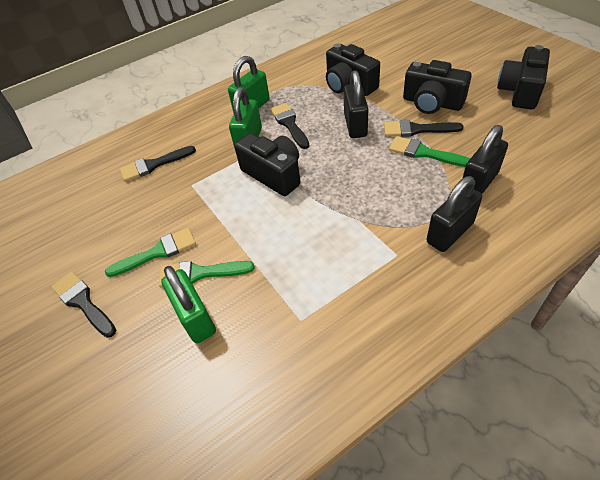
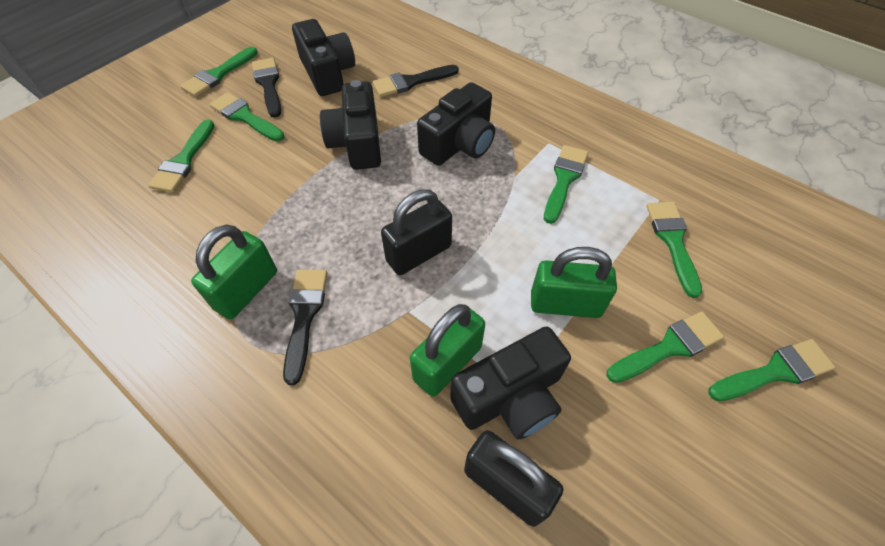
black brush: [51,272,116,338] [120,146,196,182] [270,103,309,149] [384,120,464,137] = 4 -> [252,58,281,118] [283,270,327,385] [373,65,459,97] = 3
black padlock: [344,70,368,138] [427,176,482,252] [463,125,508,194] = 3 -> [381,189,452,275] [464,430,563,527] = 2
green brush: [105,228,196,277] [158,261,254,287] [389,136,470,167] = 3 -> [148,120,215,193] [180,47,258,97] [210,92,284,142] [544,145,588,224] [607,312,724,383] [646,202,702,298] [708,339,836,401] = 7

